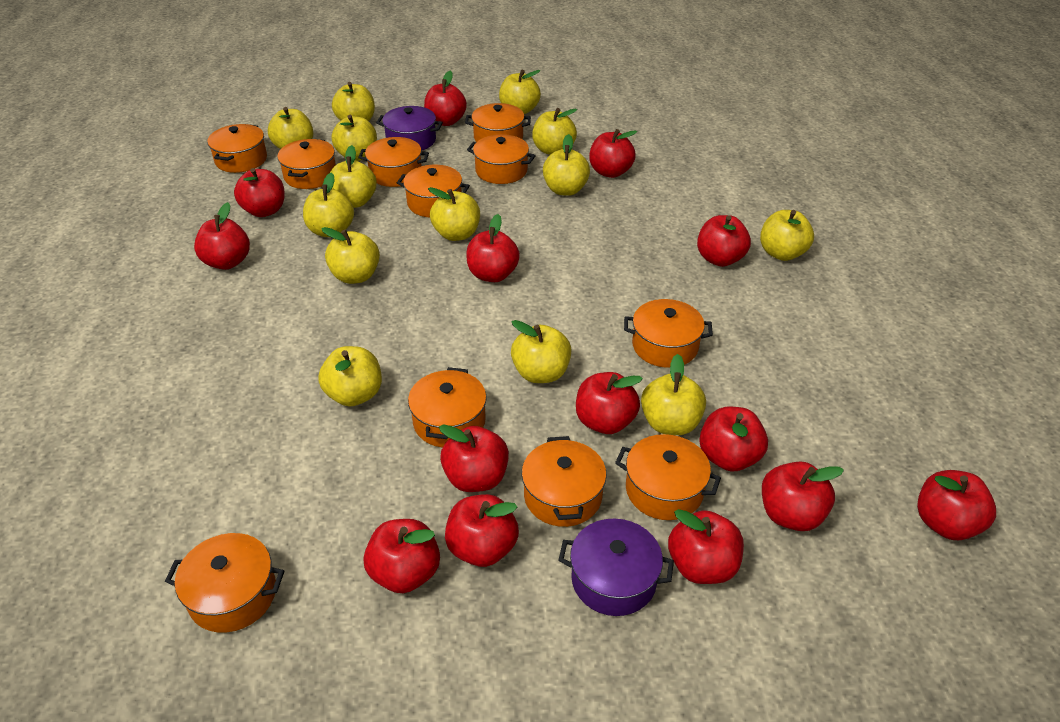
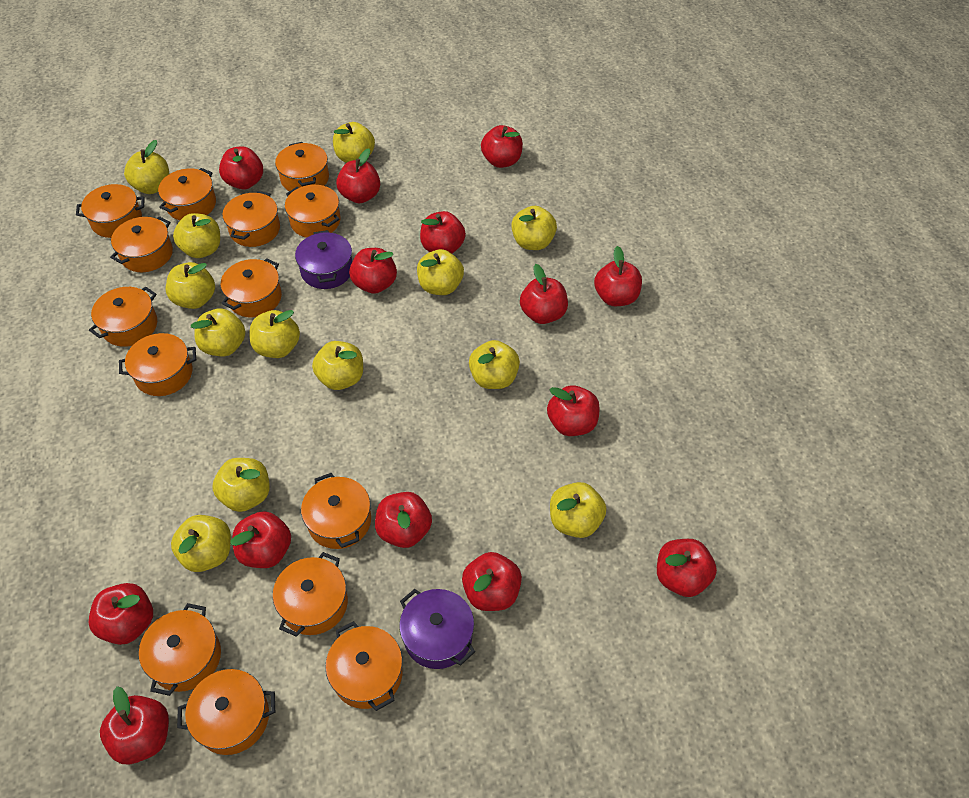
orange pot: [165,533,284,633] [208,124,267,173] [277,139,336,189] [358,137,429,187] [397,165,470,217] [408,367,487,447] [465,103,531,142] [467,134,536,184] [522,436,607,527] [615,434,721,520] [624,299,713,368] = 11 -> [76,184,145,238] [89,287,157,347] [110,216,173,272] [119,333,196,396] [139,603,221,696] [158,168,216,220] [177,669,275,755] [221,258,282,318] [222,191,280,247] [273,552,348,637] [275,142,329,191] [285,185,340,238] [301,473,371,549] [325,621,403,711] = 14
yellow apple: [268,107,313,149] [303,173,354,237] [318,346,382,406] [321,227,380,284] [330,145,377,208] [332,82,375,121] [332,115,377,161] [428,187,480,241] [499,70,541,114] [511,320,572,383] [532,108,577,155] [543,134,590,196] [641,354,706,435] [760,210,814,261] = 14 -> [124,140,169,194] [166,262,215,309] [171,515,231,572] [173,213,220,258] [191,308,245,356] [212,458,270,512] [250,310,300,358] [312,341,363,390] [333,122,375,163] [417,249,464,295] [469,340,520,389] [511,206,557,250] [550,482,606,538] = 13

